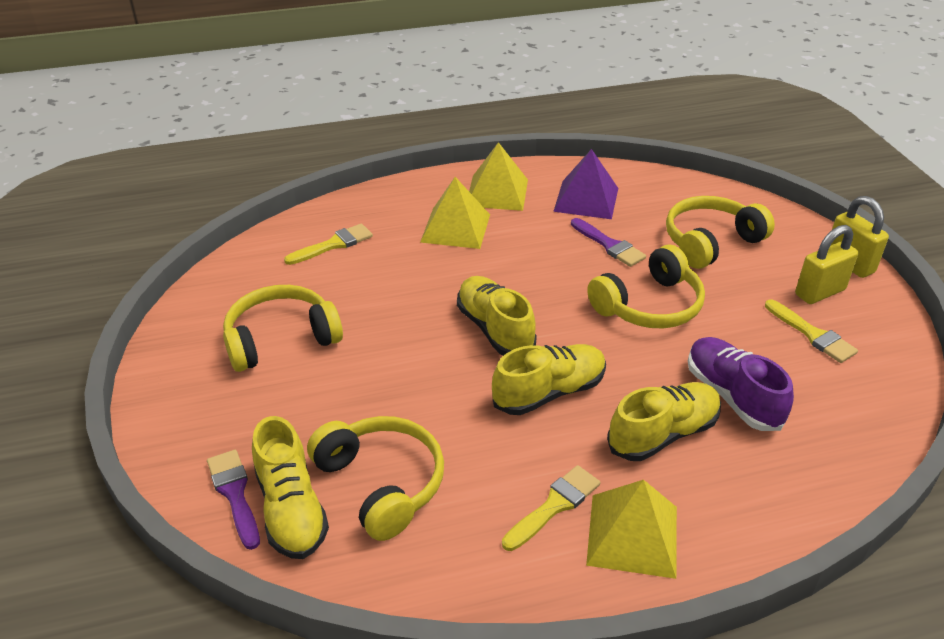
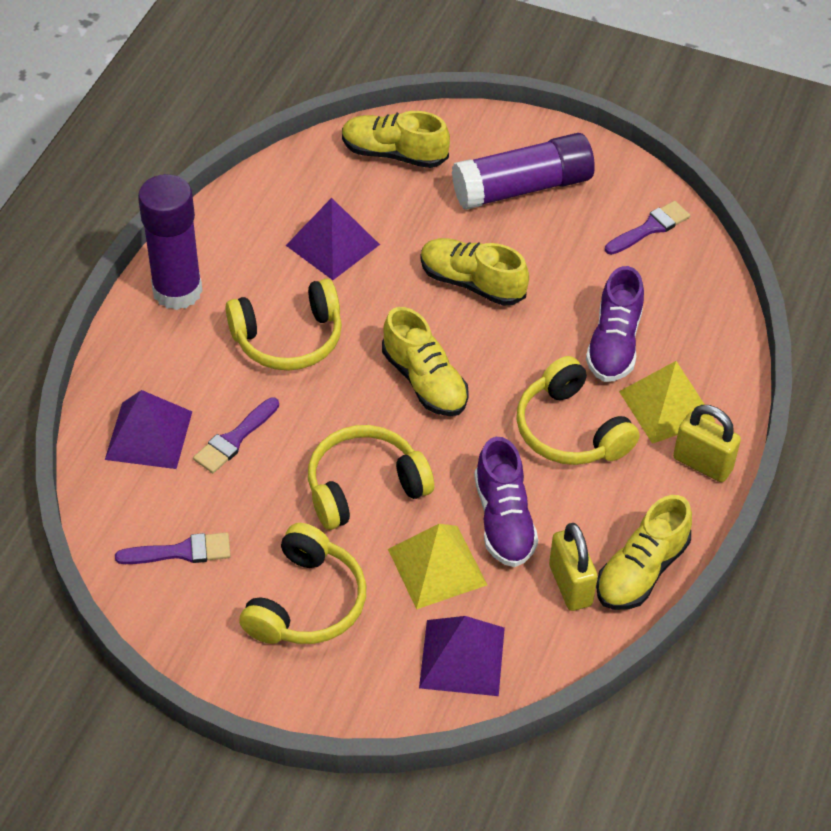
purple brush: [207,450,260,550] [571,218,646,267] = 2 -> [115,532,231,564] [193,397,279,473] [605,201,690,255] = 3
purple glue stick: none = 0 -> [138,174,203,310] [452,133,595,210] = 2
purple pyramid: [553,149,618,219] = 1 -> [105,390,192,469] [286,198,380,280] [419,616,505,696] = 3
purple shoe: [688,337,794,431] = 1 -> [474,437,538,567] [586,266,644,382] = 2
yellow brush: [284,224,373,265] [502,465,600,551] [765,300,858,363] = 3 -> none = 0
yellow pyramid: [420,177,490,249] [469,142,528,211] [586,480,677,579] = 3 -> [388,524,487,609] [619,361,715,444] = 2

